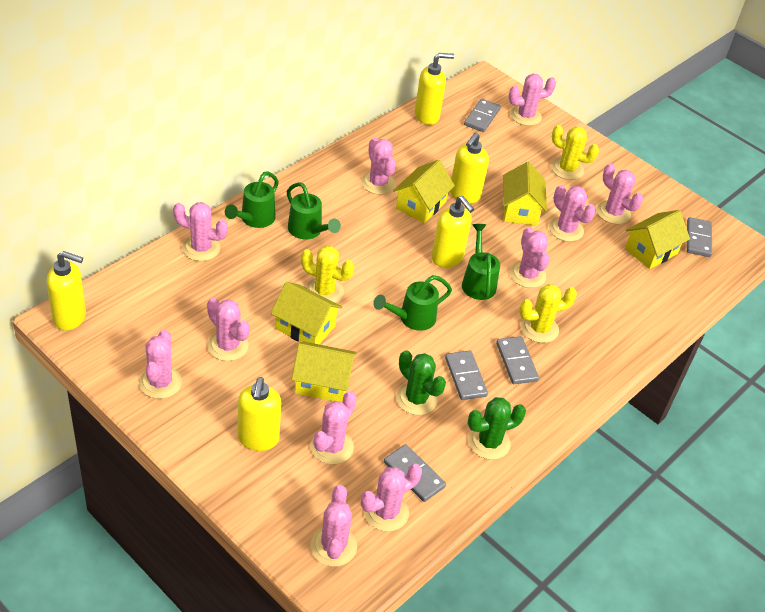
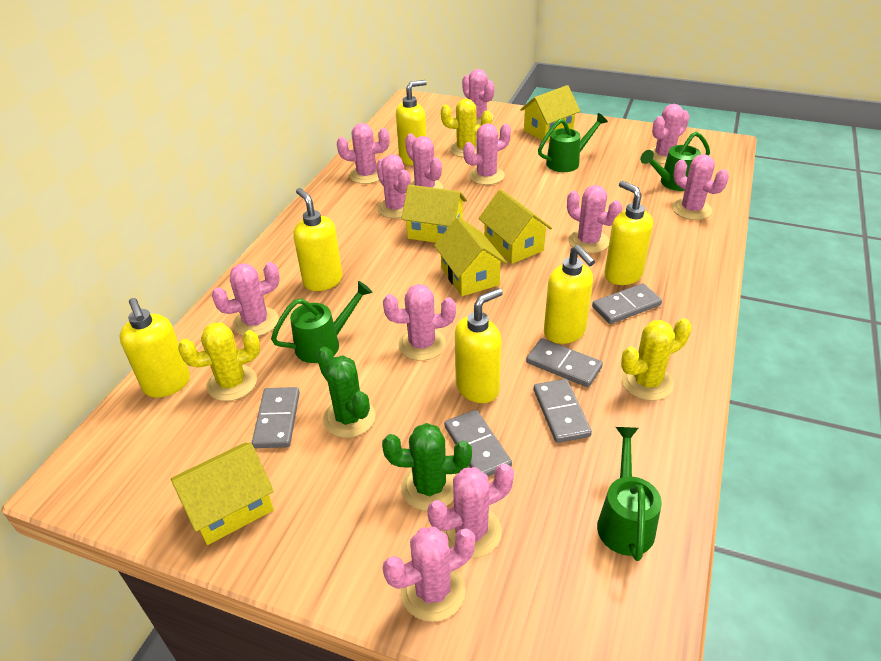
pink cactus: [139,330,182,399] [173,202,228,261] [207,298,250,361] [310,391,357,464] [311,485,357,567] [361,137,396,195] [361,464,422,532] [508,74,556,126] [510,227,550,288] [549,185,596,242] [597,163,643,224] = 11 -> [212,262,280,336] [337,123,389,184] [376,154,411,218] [382,527,475,622] [383,284,456,361] [405,134,443,189] [427,464,514,558] [462,69,495,124] [463,123,511,185] [567,185,622,253] [649,104,690,164] [672,154,729,220] = 12
yellow soap dispenser: [46,251,86,331] [238,377,281,451] [415,53,454,125] [431,196,474,267] [450,132,489,203] = 5 -> [120,298,190,398] [294,188,342,291] [396,80,427,166] [455,288,503,403] [544,245,595,344] [605,181,653,285] = 6

